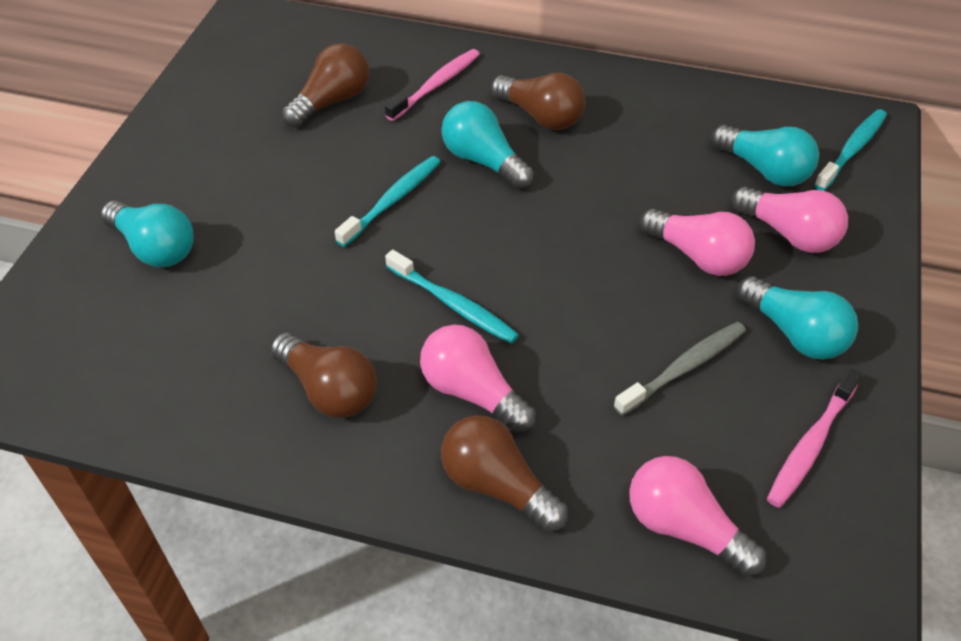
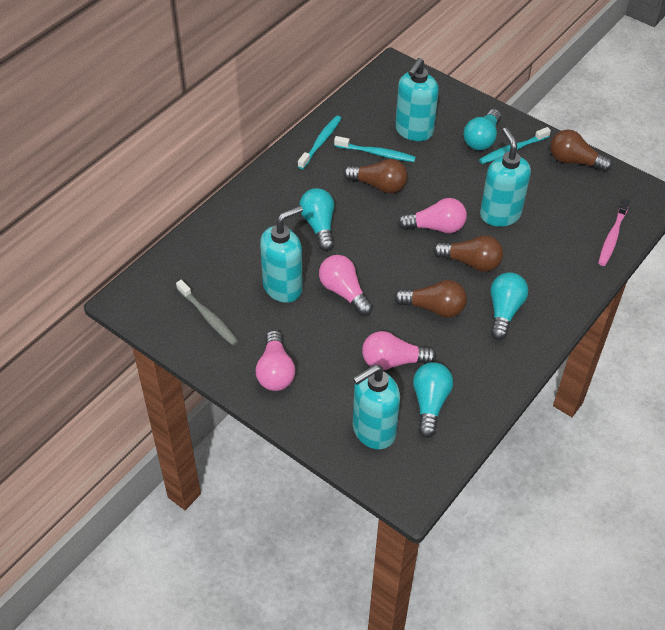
pink toothbrush: [385,49,480,121] [767,368,862,508] = 2 -> [598,199,630,266] = 1
turquoise soap dispenser: none = 0 -> [260,206,303,303] [353,364,400,450] [395,58,439,141] [480,128,531,227] = 4

